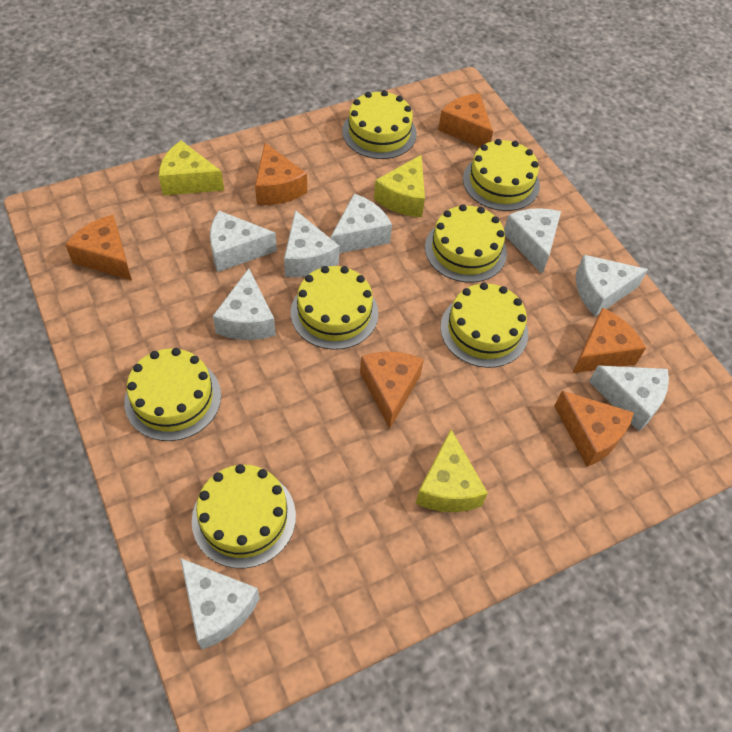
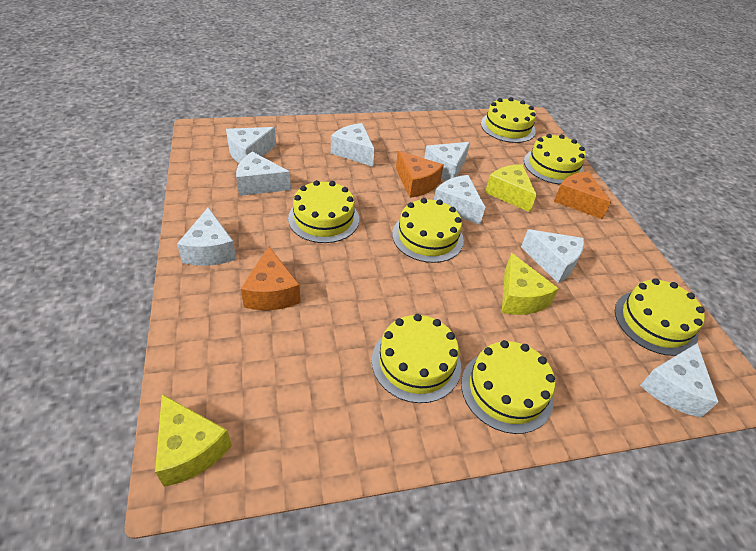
orange cheese: [65,215,132,281] [255,143,307,205] [360,352,424,429] [438,93,493,147] [554,391,634,467] [573,308,646,373] = 6 -> [241,246,300,310] [396,151,444,198] [554,171,611,219] = 3

